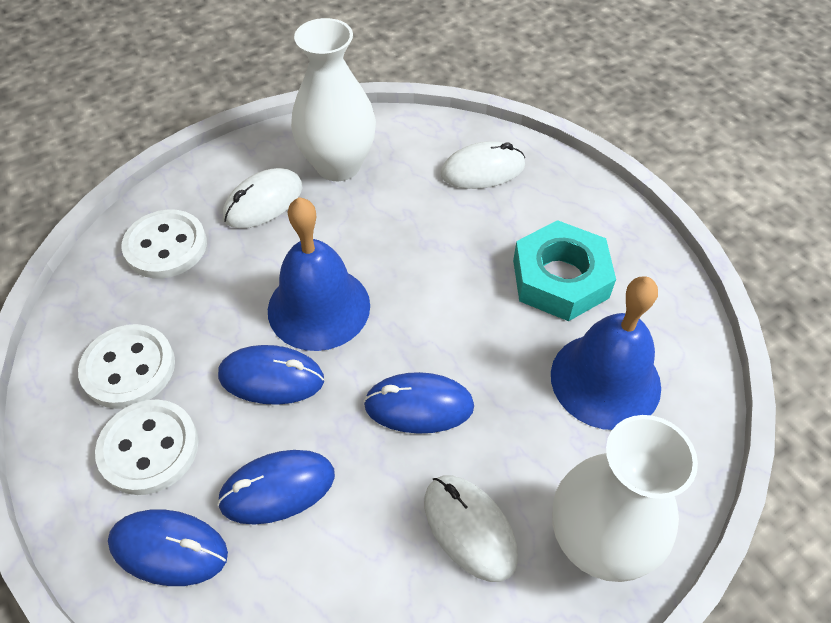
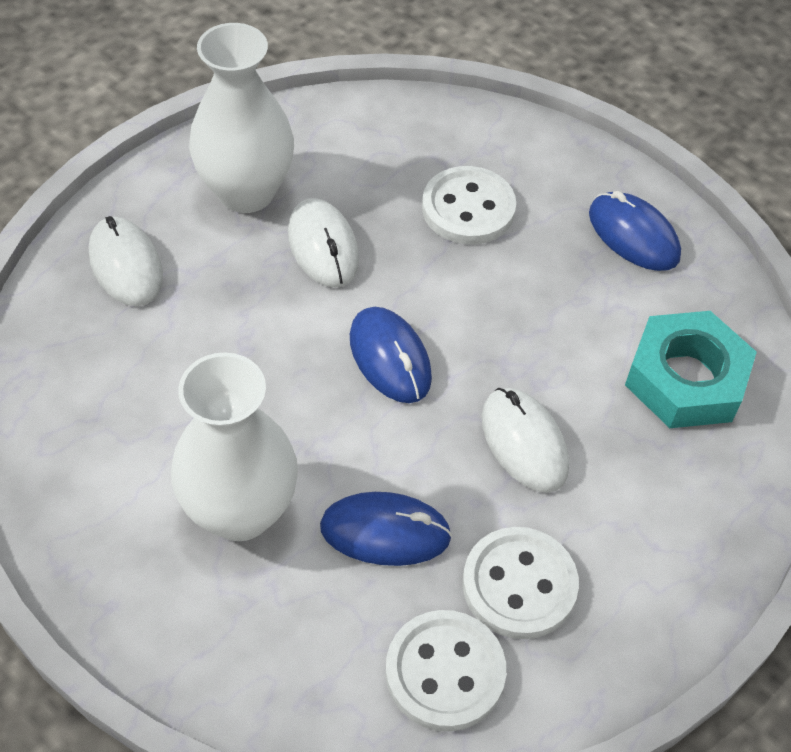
blue bell: [268,197,370,351] [551,276,661,430] = 2 -> none = 0
blue mouse: [108,509,228,586] [217,450,335,525] [218,345,324,405] [363,372,474,434] = 4 -> [320,492,452,566] [350,307,432,403] [589,191,681,271] = 3

